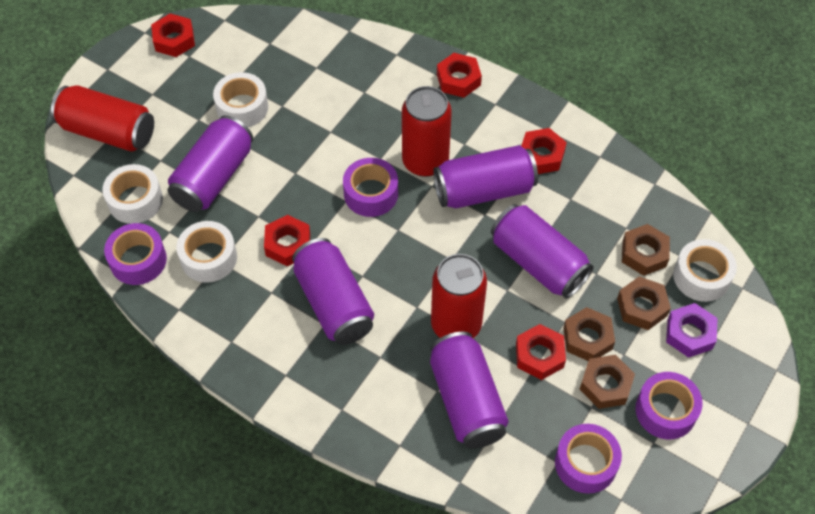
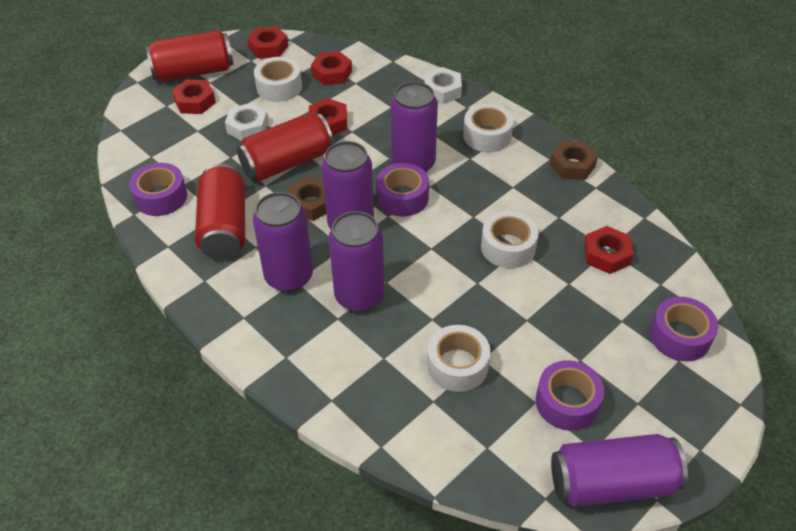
brown nut: [563,307,615,361] [579,355,635,409] [617,276,671,330] [622,224,670,276] = 4 -> [288,177,326,221] [550,141,598,180] = 2
purple nut: [666,303,718,358] = 1 -> none = 0
white nut: none = 0 -> [225,103,269,141] [425,67,462,104] = 2

